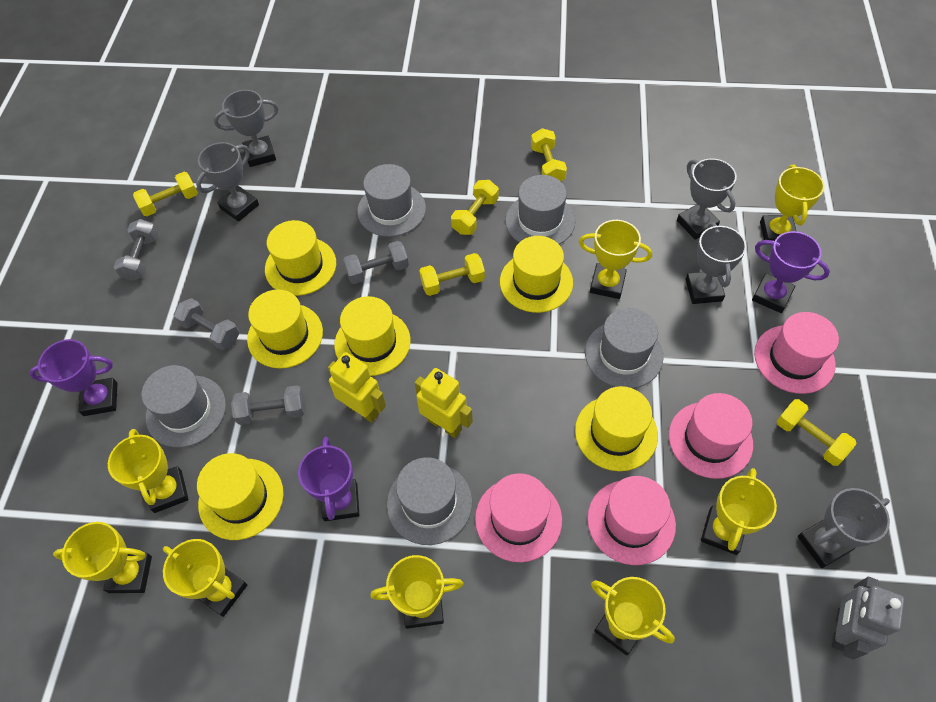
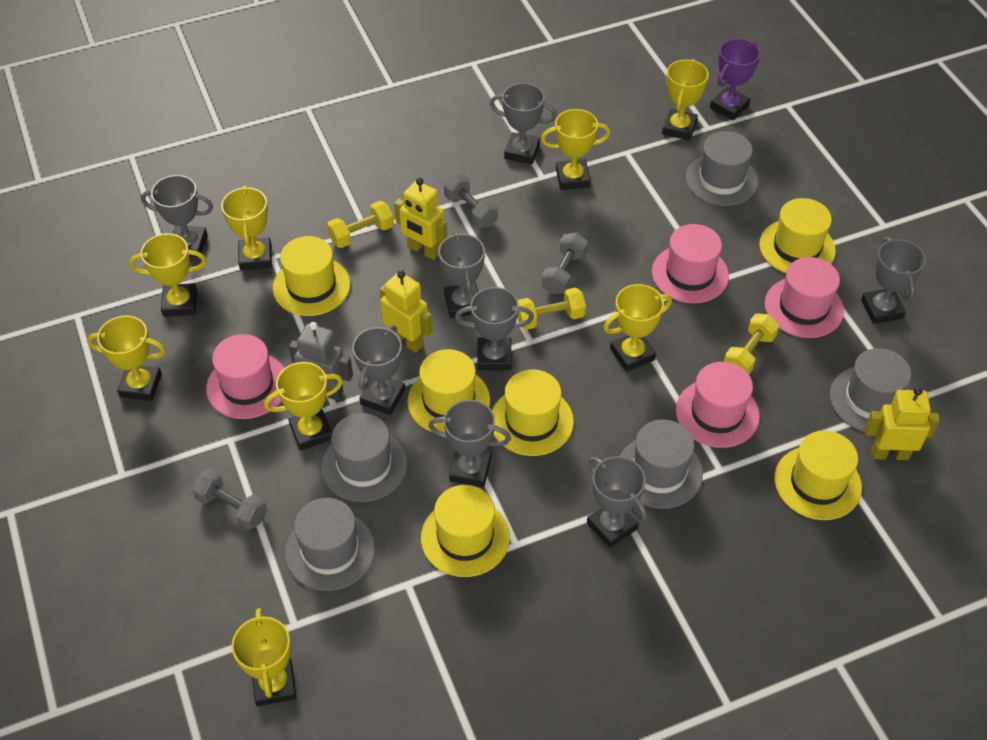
grey dumbbell: [114,219,158,281] [174,298,240,350] [231,385,305,425] [343,241,409,284] = 4 -> [192,468,267,530] [444,174,498,228] [542,233,588,294] = 3
grey trophy: [196,142,259,222] [214,90,278,167] [677,158,737,240] [685,223,746,304] [798,488,890,568] = 5 -> [141,175,213,257] [352,325,405,415] [428,400,511,487] [438,232,485,318] [455,287,534,370] [490,83,557,164] [587,456,647,548] [861,237,926,324] = 8
purple trophy: [29,339,118,416] [298,437,359,521] [752,231,830,313] = 3 -> [710,38,760,120] = 1
yellow dumbbell: [133,172,198,216] [419,253,485,296] [451,180,499,235] [531,128,567,181] [777,399,857,466] = 5 -> [327,201,394,248] [517,287,586,330] [724,314,779,374] = 3
yellow robot: [328,352,386,423] [415,368,473,438] = 2 -> [380,270,433,353] [394,178,447,260] [865,387,940,460] = 3

